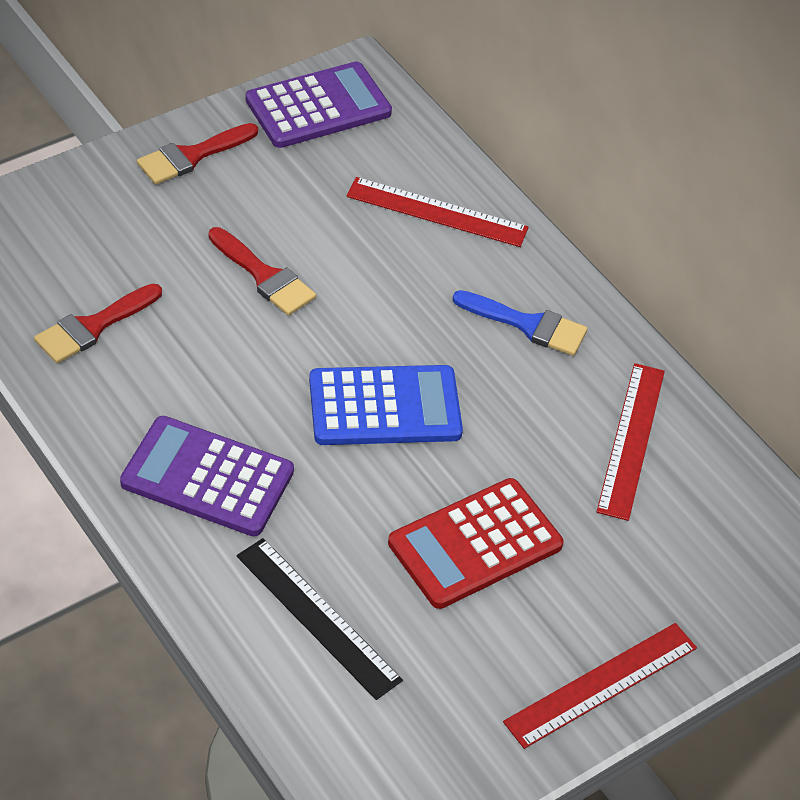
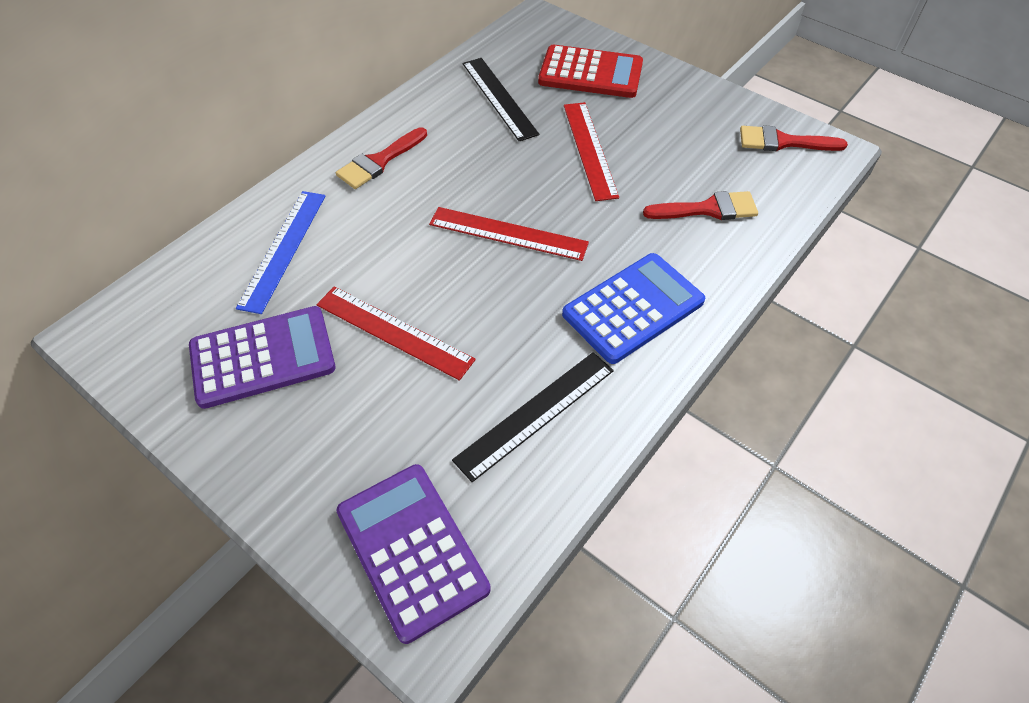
black ruler: [237,538,403,700] = 1 -> [452,352,614,482] [462,58,539,141] = 2
blue brush: [453,290,588,356] = 1 -> none = 0
blue ruler: none = 0 -> [236,191,326,314] = 1

